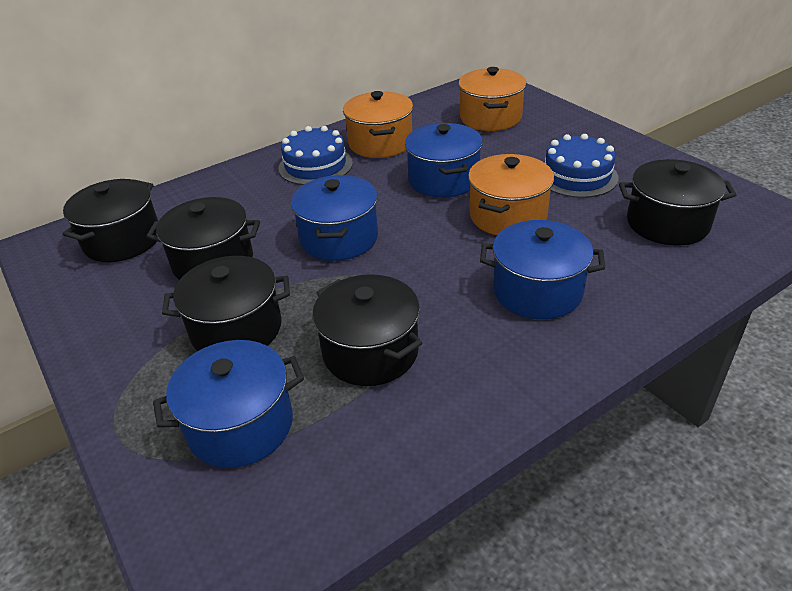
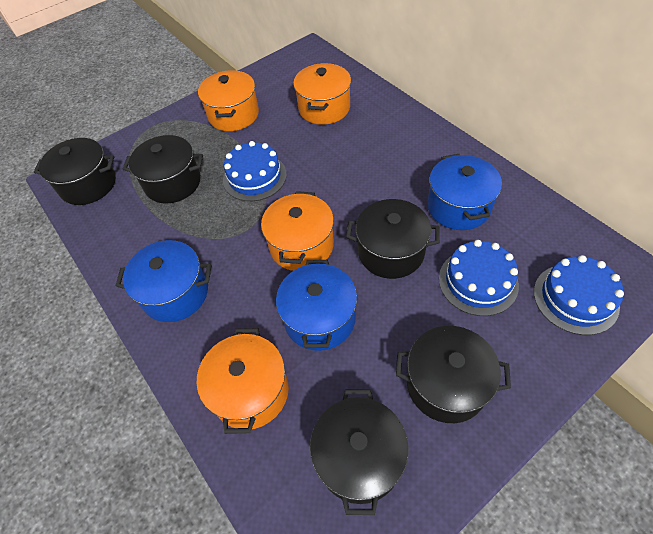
blue cake: [278,126,353,185] [544,134,619,198] = 2 -> [223,141,287,201] [439,240,519,316] [534,255,624,335] = 3
blue pot: [153,340,304,468] [291,175,378,261] [405,123,483,198] [480,220,605,319] = 4 -> [116,240,212,322] [276,260,357,351] [427,154,502,230] = 3
orange pot: [343,91,413,158] [458,67,526,131] [468,154,554,235] = 3 -> [197,328,289,434] [198,70,259,131] [261,191,334,271] [293,63,351,125] = 4

